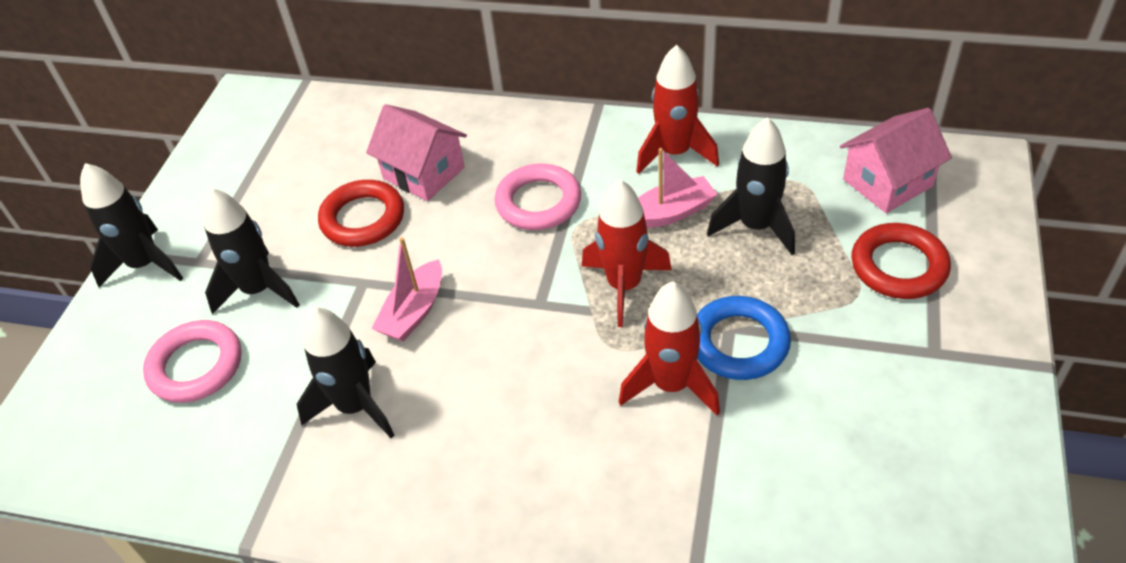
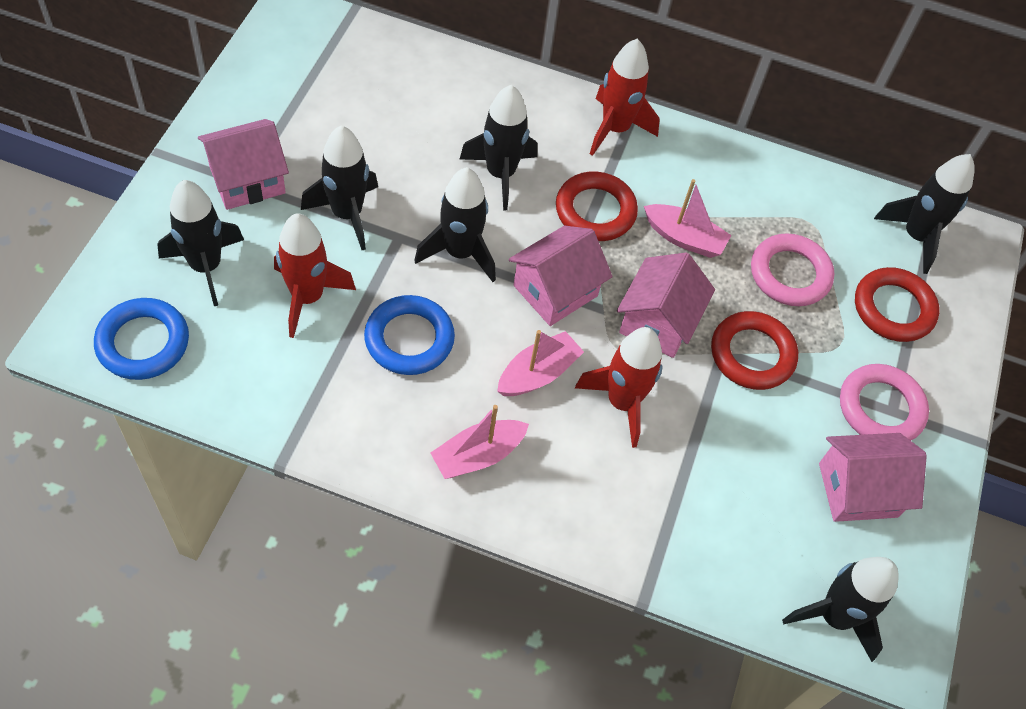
black rocket: [80,163,183,287] [203,188,300,314] [297,307,394,438] [707,117,795,255] = 4 -> [157,180,244,306] [301,126,378,250] [414,167,496,282] [460,85,538,210] [782,557,899,662] [874,154,975,274] = 6
blue ring: [697,296,791,380] = 1 -> [94,298,189,380] [364,295,455,375] = 2
pink boat: [372,237,442,342] [638,148,717,228] = 2 -> [431,405,529,479] [497,330,584,396] [644,179,732,258] = 3
pink house: [366,104,467,201] [840,108,952,213] = 2 -> [198,119,289,210] [509,226,613,326] [617,253,715,358] [819,433,927,522] = 4
red ring: [318,180,404,247] [851,223,951,299] = 2 -> [556,171,638,241] [711,311,798,390] [855,267,939,342] = 3

